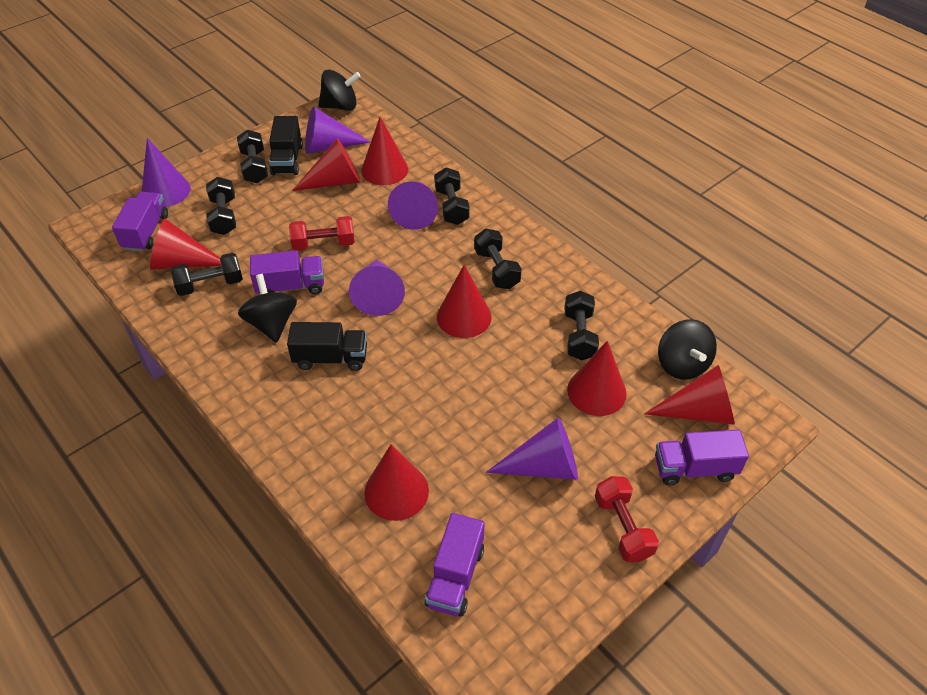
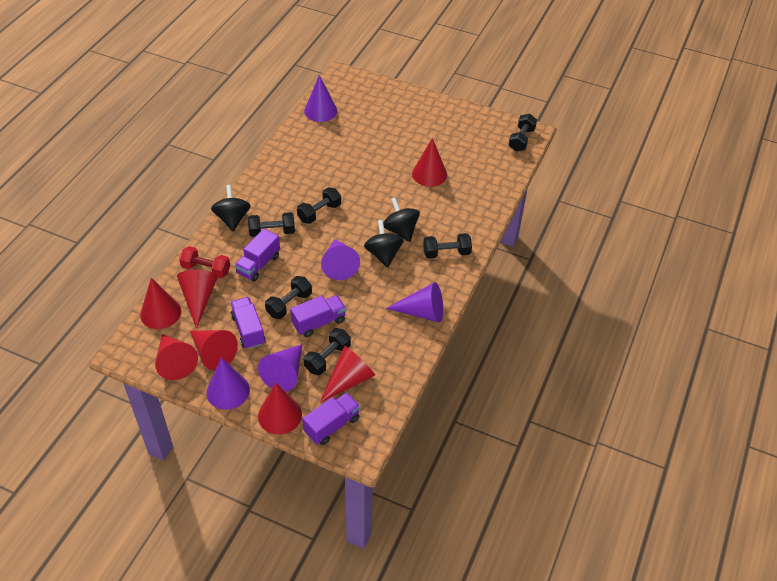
black truck: [269,116,303,175] [287,322,367,371] = 2 -> none = 0
red dumbbell: [289,216,355,250] [595,476,659,562] = 2 -> [179,246,230,278] = 1

